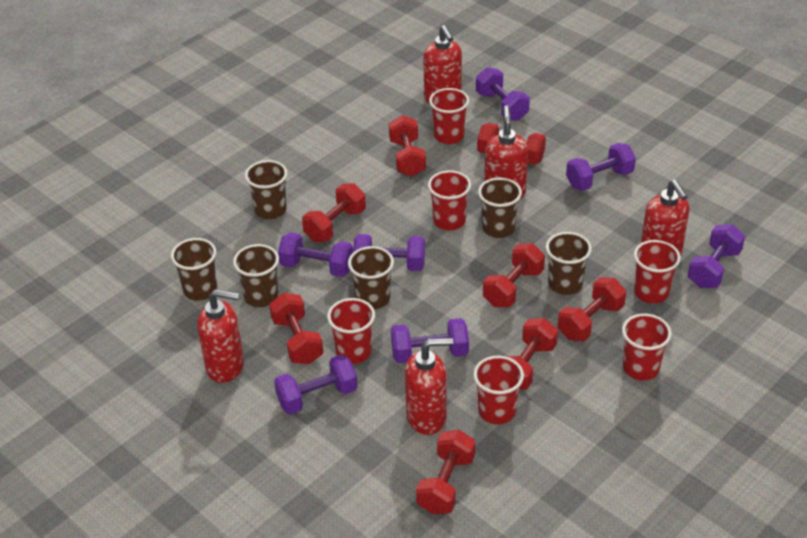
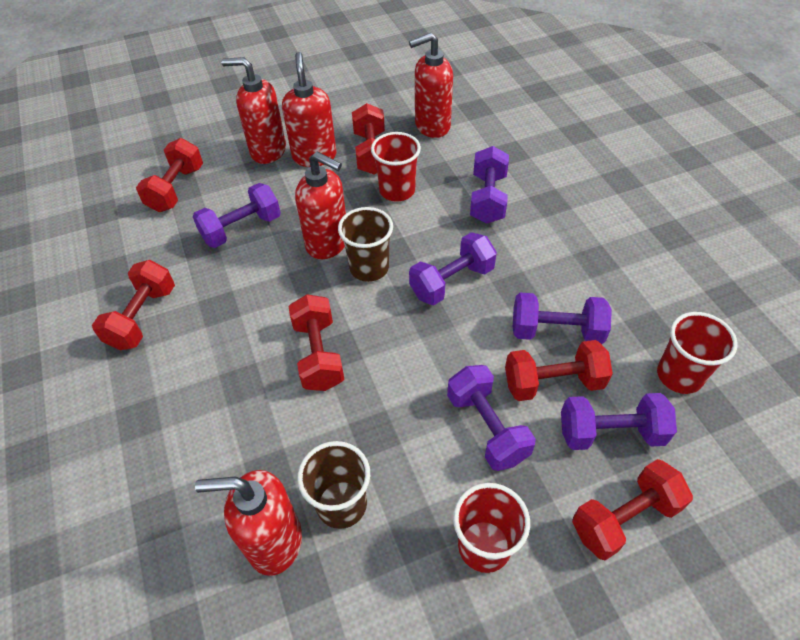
brown cup: [171,238,217,301] [233,244,279,307] [245,160,287,219] [348,246,394,310] [478,177,522,238] [546,232,592,295] = 6 -> [297,441,370,529] [338,207,393,282] = 2
purple dumbbell: [274,355,358,414] [278,232,353,277] [353,234,425,271] [391,318,469,363] [476,67,530,121] [566,143,636,190] [688,224,745,288] = 7 -> [193,183,281,248] [409,232,497,305] [447,365,536,471] [470,146,509,224] [513,293,612,344] [561,393,677,450] = 6
red cup: [327,298,375,364] [428,170,471,231] [429,88,469,144] [473,356,524,424] [622,313,672,381] [634,240,681,304] = 6 -> [371,132,421,202] [453,483,530,573] [657,312,737,394] = 3
red dumbbell: [269,293,323,364] [302,183,366,242] [389,115,426,177] [416,430,475,514] [477,123,546,165] [483,243,545,307] [506,318,558,390] [558,277,626,342] = 8 -> [92,260,175,350] [136,138,203,212] [288,294,344,391] [352,103,385,175] [505,340,613,401] [572,459,693,560] = 6

